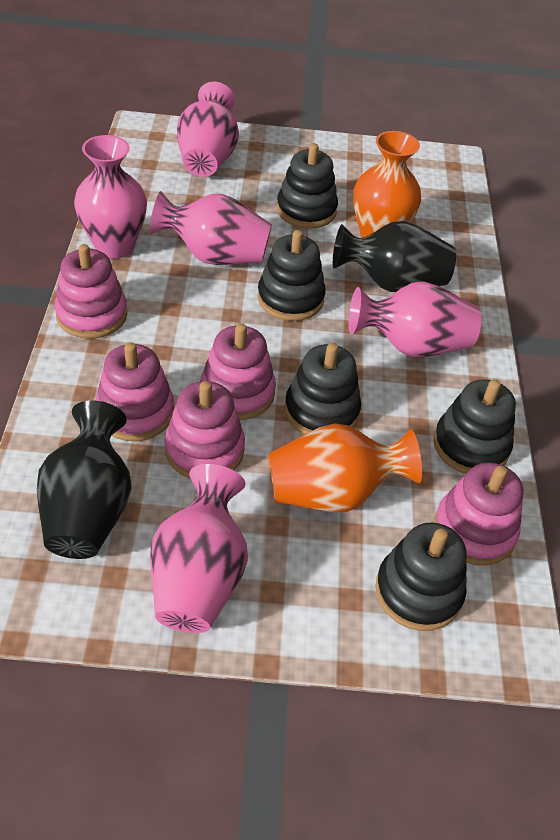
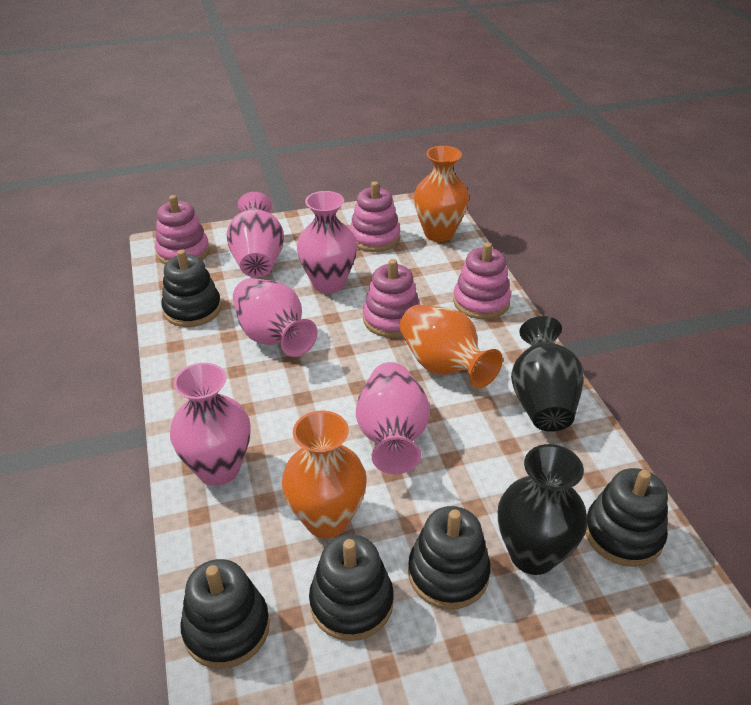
orange vase: [268,423,422,512] [353,131,421,238] = 2 -> [282,411,367,538] [399,305,503,388] [414,146,469,242] = 3
pink stacking toy: [55,244,127,339] [95,342,174,441] [164,381,245,479] [200,323,276,420] [434,462,523,565] = 5 -> [155,195,210,264] [349,181,400,252] [363,259,420,338] [453,242,511,319] = 4

